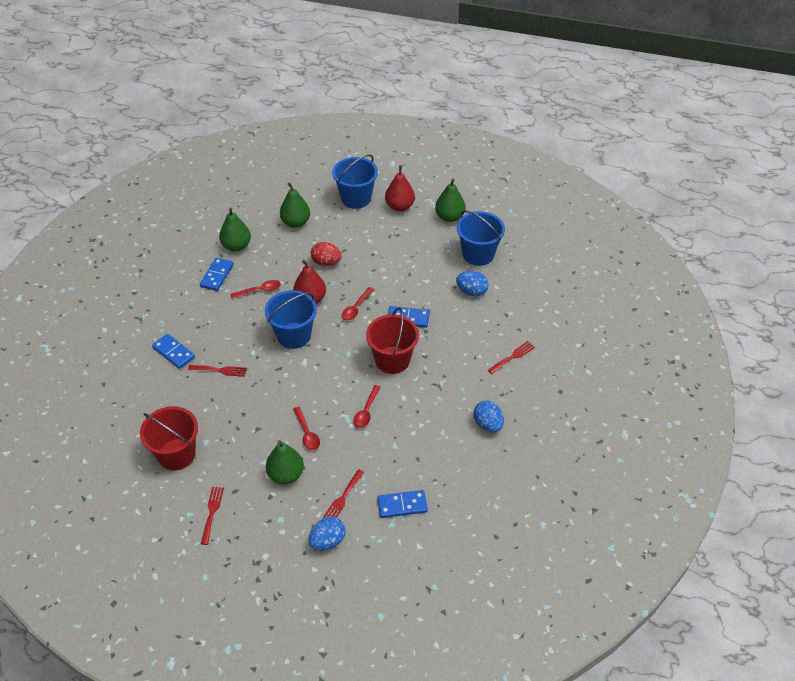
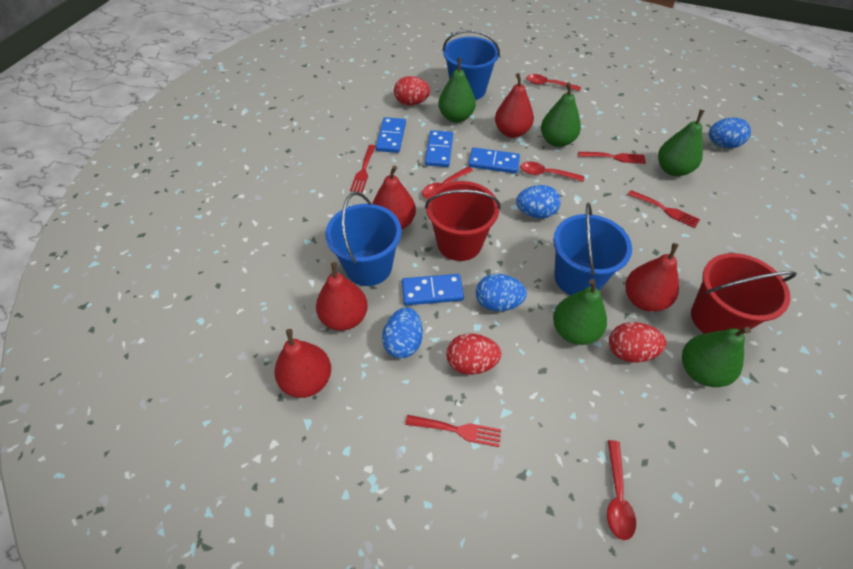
blue egg: [309,517,346,550] [456,271,489,296] [473,400,504,433] = 3 -> [382,307,423,358] [476,274,527,311] [516,185,561,219] [709,117,751,148] = 4
green pear: [219,208,251,251] [266,440,304,484] [280,182,310,228] [435,178,465,222] = 4 -> [438,58,476,123] [541,82,581,147] [553,279,607,345] [658,110,704,176] [682,327,751,387] = 5
red egg: [311,242,342,266] = 1 -> [394,76,430,105] [446,334,502,375] [609,322,666,363] = 3
red pear: [293,260,326,304] [385,165,415,211] = 2 -> [275,329,331,398] [316,262,368,331] [372,165,416,230] [495,73,534,138] [625,243,679,312] = 5

